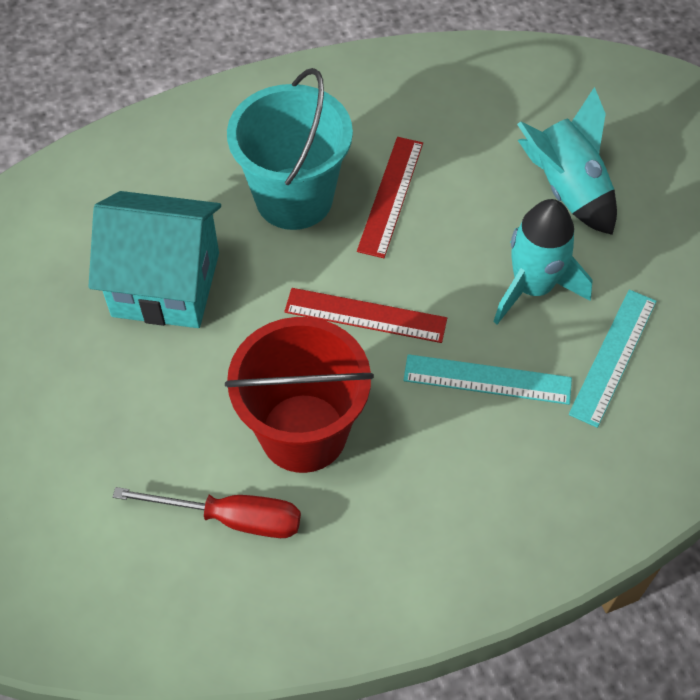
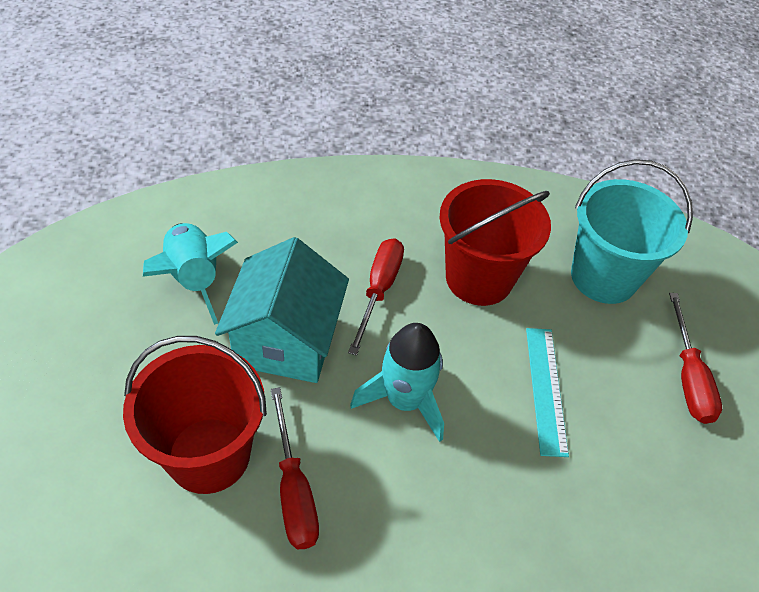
red bucket: [225,317,374,473] = 1 -> [123,336,267,494] [440,179,551,306] = 2
red ruler: [284,288,447,343] [357,137,423,258] = 2 -> none = 0
red screwdriver: [113,487,301,538] = 1 -> [271,387,319,549] [348,238,404,356] [669,293,722,424] = 3
turquoise ruler: [403,354,572,405] [569,290,657,428] = 2 -> [526,328,569,457] = 1

